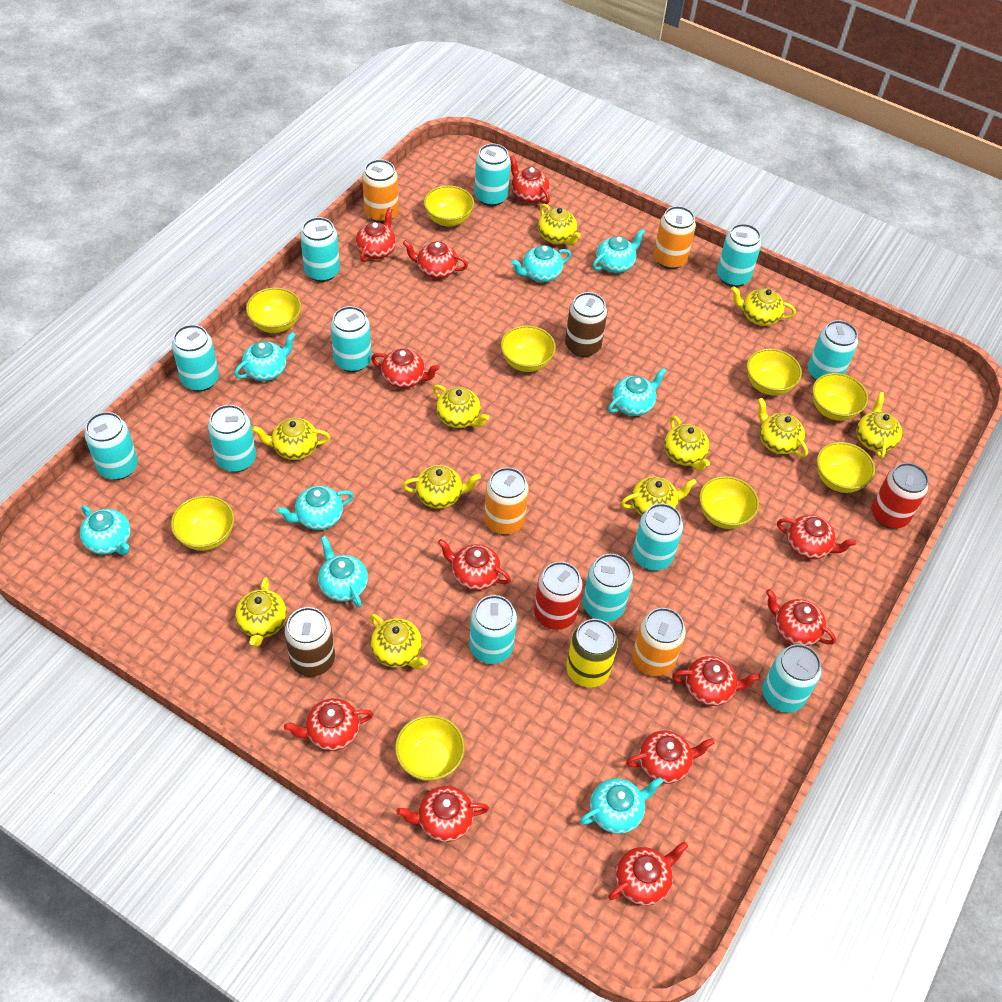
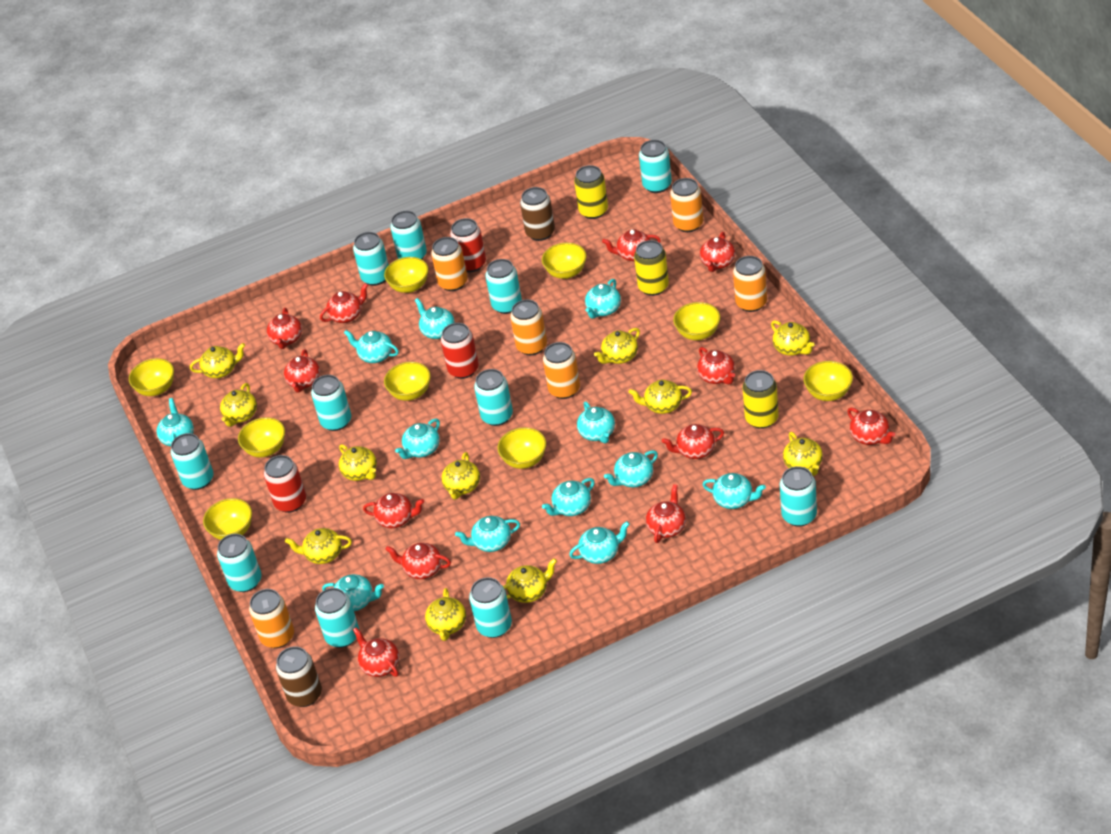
orange can: [362,159,399,223] [484,467,529,535] [632,608,686,676] [654,206,696,269] = 4 -> [249,589,294,648] [431,237,468,291] [510,300,547,355] [543,342,580,399] [670,178,703,232] [733,256,767,312] = 6
red can: [534,561,583,630] [871,463,929,529] = 2 -> [264,455,306,513] [441,323,479,379] [450,218,486,272] = 3
turquoise can: [84,412,138,480] [172,325,219,391] [208,405,256,472] [300,217,340,282] [331,306,372,372] [469,595,517,664] [475,144,511,206] [583,554,633,622] [633,503,683,571] [717,224,762,287] [762,644,822,713] [808,320,858,381] = 12 -> [171,433,214,490] [217,534,262,592] [311,375,351,431] [315,588,359,648] [353,232,389,286] [390,211,427,259] [469,577,512,638] [474,369,513,426] [485,259,522,314] [639,140,672,193] [780,466,817,526] = 11
turquoise teapot: [80,505,131,555] [234,332,296,381] [277,486,354,530] [318,536,368,608] [511,245,571,282] [580,777,663,834] [593,229,646,273] [608,367,667,416] = 8 -> [157,398,194,446] [322,574,384,611] [344,330,399,363] [395,418,440,459] [415,298,455,339] [455,516,520,552] [542,478,595,516] [569,521,630,564] [577,402,615,443] [585,279,621,319] [604,450,658,487] [702,473,766,509] = 12
yellow can: [566,619,618,688] = 1 -> [574,165,608,219] [634,240,669,296] [743,370,779,429] = 3

